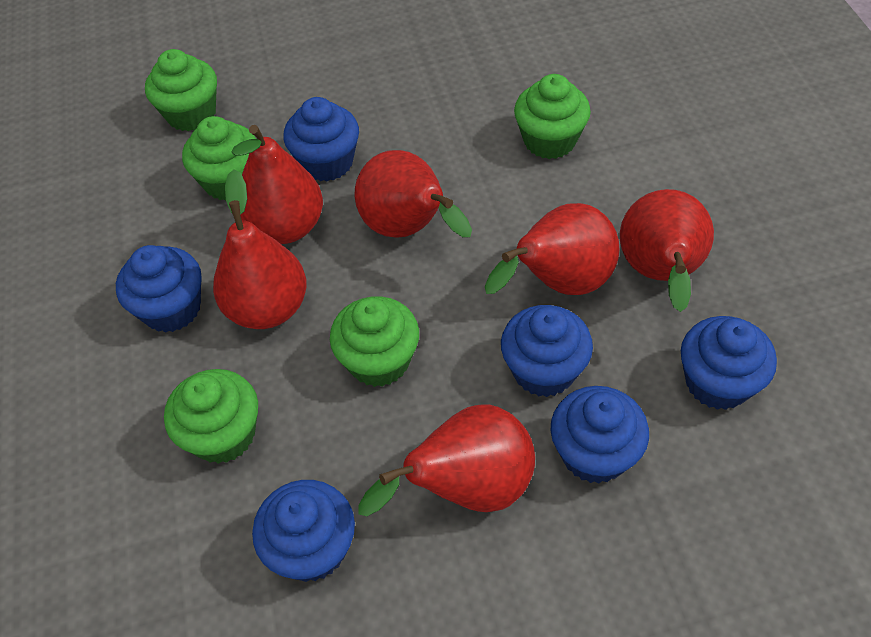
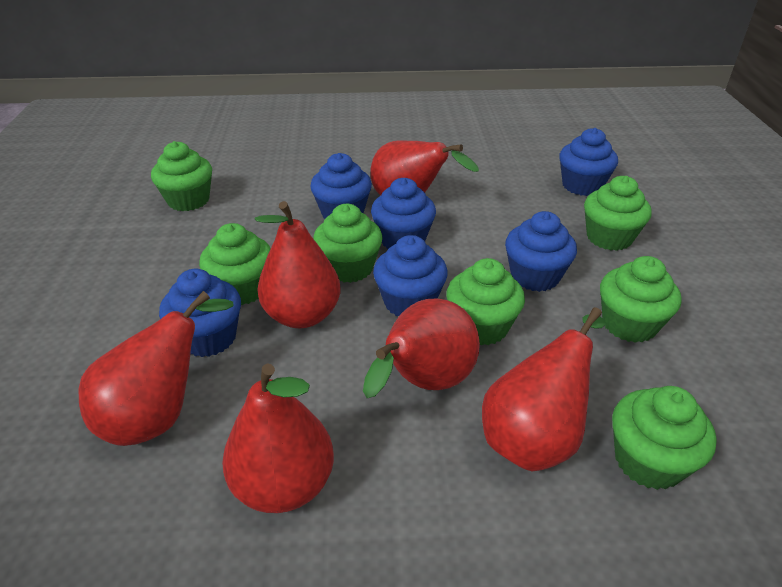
green cupcake: [145,49,217,131] [164,369,258,464] [182,116,256,201] [330,296,419,387] [514,74,591,159] = 5 -> [151,141,212,211] [199,223,271,305] [313,204,383,283] [446,258,525,345] [584,176,652,251] [600,256,682,343] [612,386,717,490] = 7

